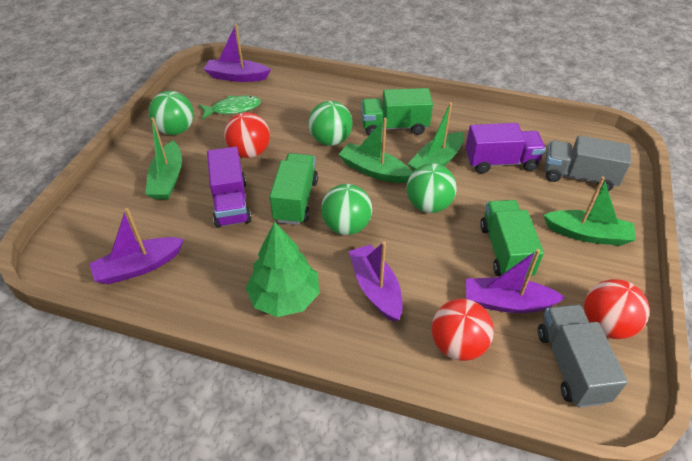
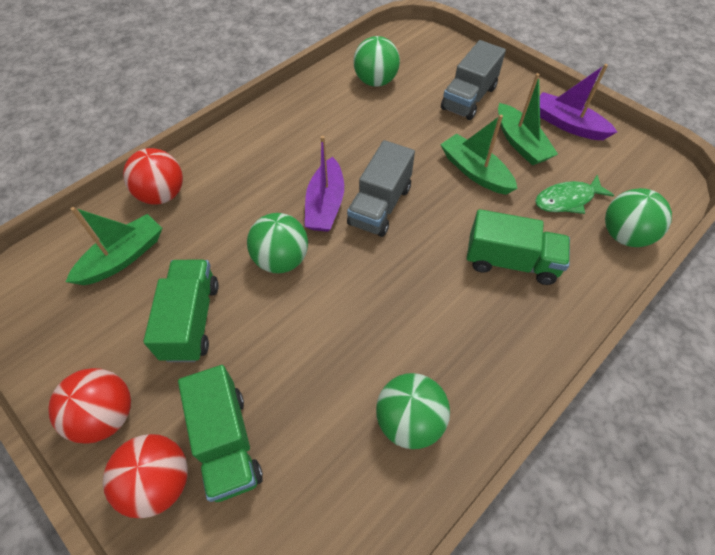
green boat: [145,117,182,199] [338,118,412,183] [408,102,464,171] [543,177,636,246] = 4 -> [66,207,162,285] [440,115,518,195] [498,73,558,165] = 3
green tree: [245,221,319,317] = 1 -> none = 0
purple boat: [89,208,184,284] [204,24,271,82] [349,241,403,322] [466,249,565,313] = 4 -> [305,136,344,232] [540,64,617,140] = 2
purple truck: [207,147,252,228] [465,123,546,173] = 2 -> none = 0

